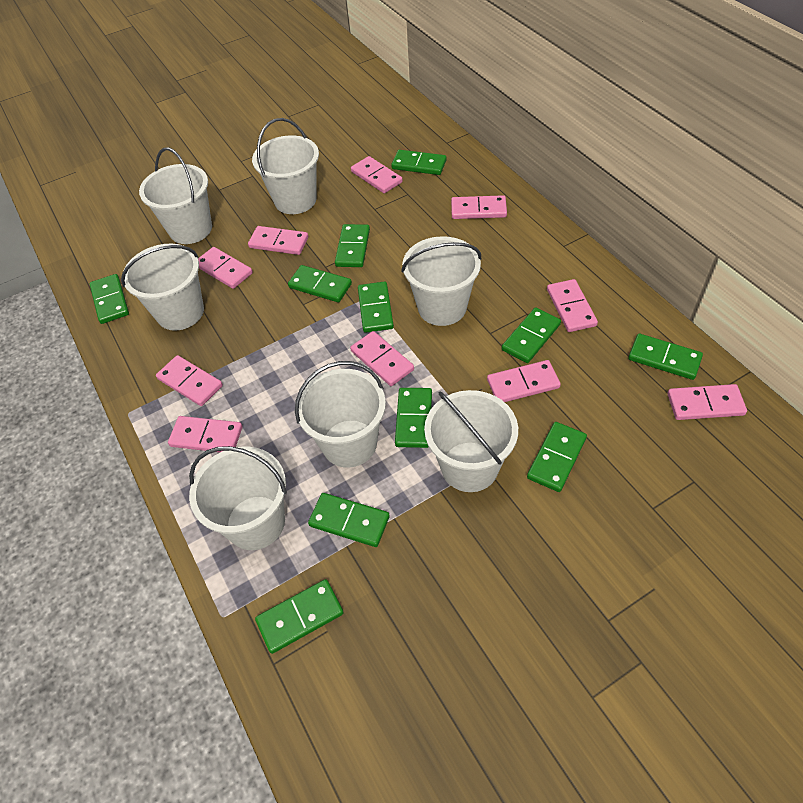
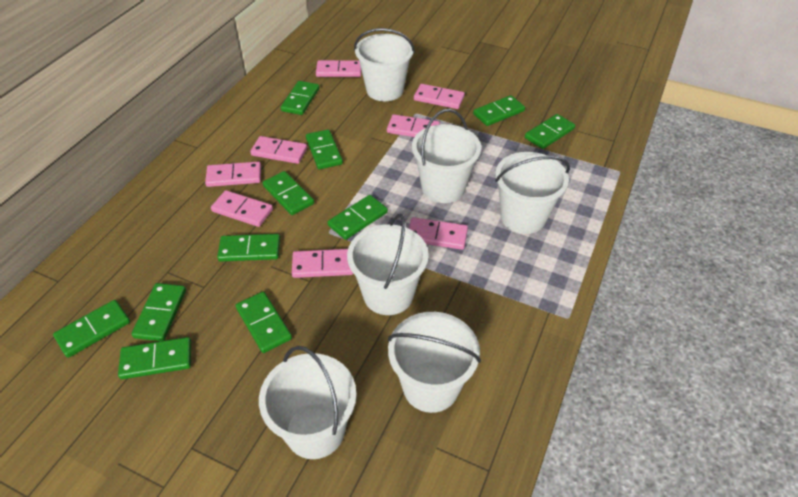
pink domino: [156,355,223,406] [168,416,242,452] [198,247,253,289] [248,226,308,255] [350,331,414,386] [351,156,403,193] [451,195,507,219] [487,360,561,402] [547,279,598,332] [667,384,747,420] = 10 -> [205,161,261,187] [211,190,273,227] [250,136,307,164] [292,249,353,278] [316,60,361,77] [387,114,440,137] [409,217,468,250] [414,84,465,109] = 8
white bucket: [121,244,204,331] [139,147,212,244] [189,446,287,550] [252,118,319,214] [295,361,386,468] [401,236,481,326] [424,390,518,492] = 7 -> [259,346,357,459] [347,214,429,315] [354,28,415,101] [388,312,481,413] [412,109,481,203] [495,152,570,234] = 6

